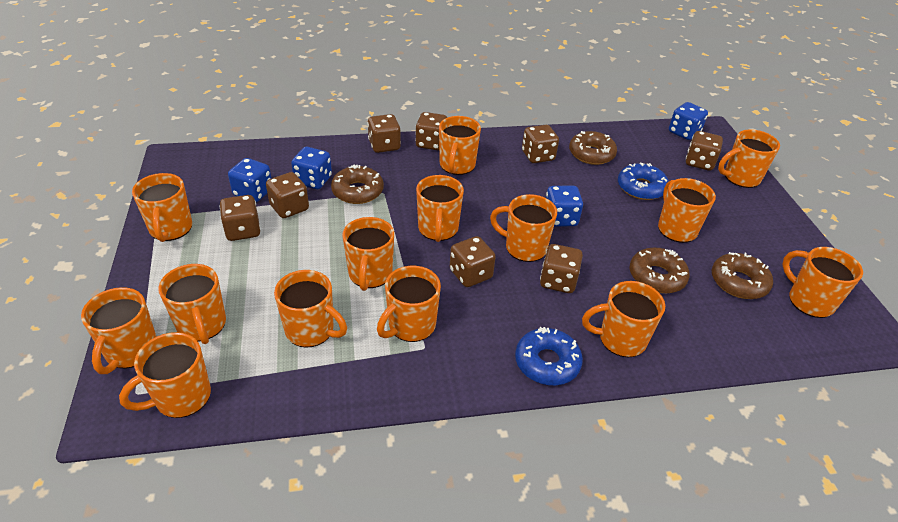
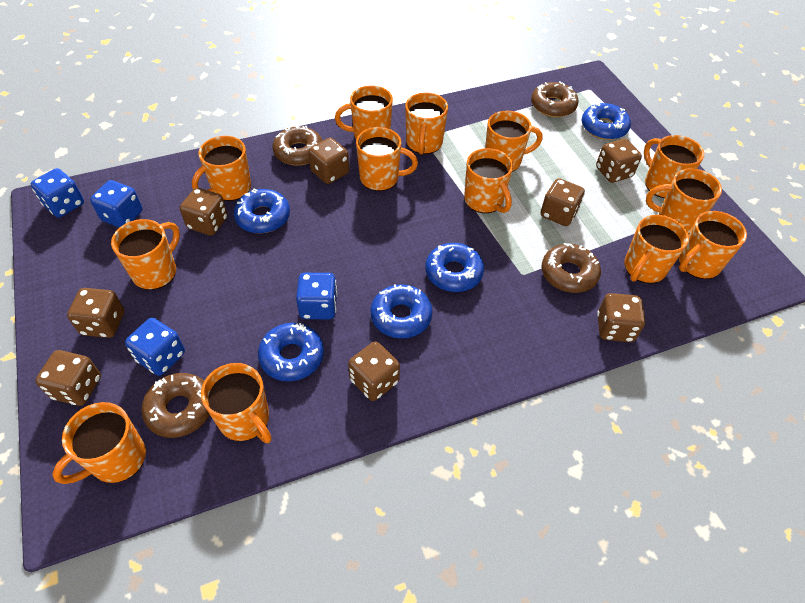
blue donut: [515,327,583,385] [618,162,669,200] = 2 -> [234,189,290,233] [258,323,324,381] [370,284,432,339] [425,243,484,292] [582,103,631,140] = 5
orange mug: [81,287,157,374] [119,332,211,418] [132,173,192,242] [159,264,226,344] [274,270,347,348] [342,217,394,291] [377,266,441,342] [416,175,464,242] [439,116,481,175] [490,194,557,262] [582,281,665,357] [658,178,716,243] [718,129,780,188] [782,247,863,318] = 14 -> [52,402,146,484] [111,219,180,290] [192,136,251,201] [201,363,272,443] [335,85,393,139] [356,127,418,191] [405,92,448,155] [464,148,513,213] [485,111,543,172] [624,215,689,283] [644,135,704,198] [646,168,722,234] [679,211,747,279] = 13

